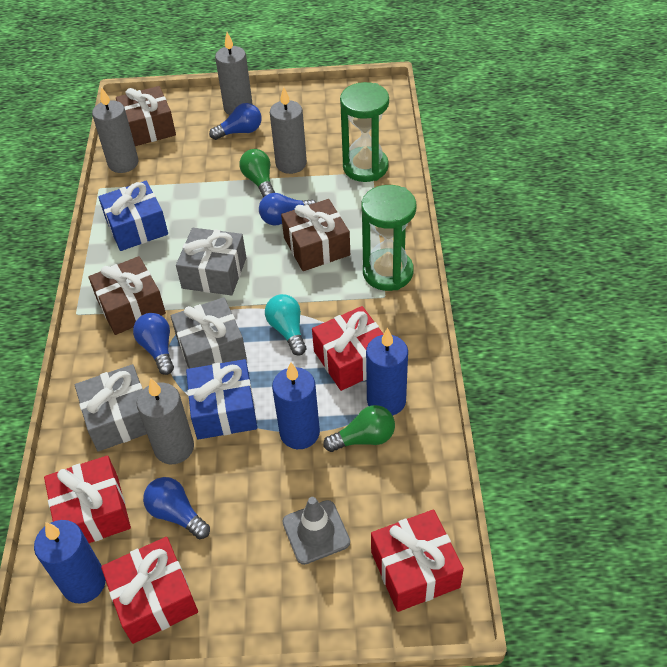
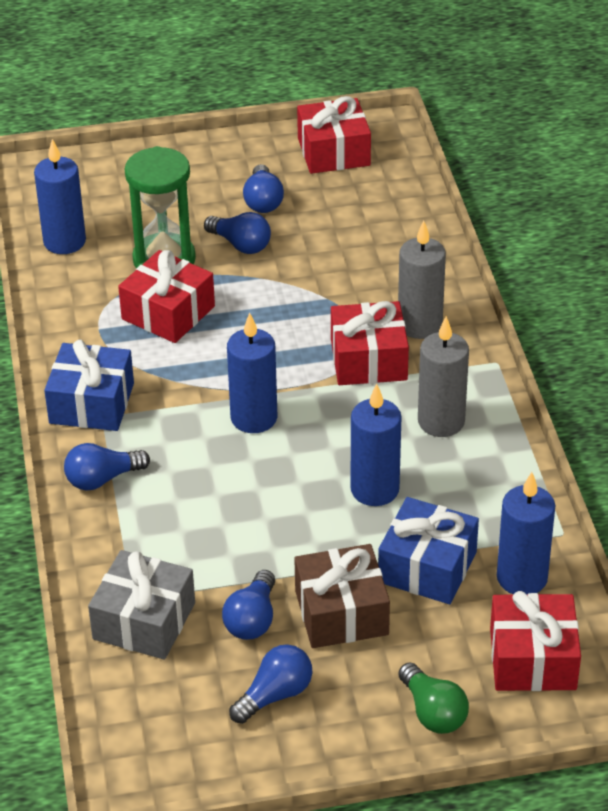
blue candle: [34,520,106,604] [272,362,320,449] [366,328,408,416] = 3 -> [34,139,86,254] [227,313,277,433] [351,384,402,506] [497,472,555,594] = 4
blue light bulb: [133,313,174,375] [143,477,210,539] [209,103,262,140] [259,193,316,225] = 4 -> [64,443,150,491] [204,212,271,254] [222,570,275,640] [229,644,312,724] [243,164,284,213] = 5
brown gift: [88,256,166,335] [116,86,176,146] [281,199,350,271] = 3 -> [294,544,390,648] = 1
green hourglass: [340,82,389,182] [361,185,416,291] = 2 -> [125,146,196,268] = 1
green light bulb: [239,149,275,197] [323,405,395,452] = 2 -> [398,662,469,734] = 1
grey candle: [92,87,138,173] [137,378,194,464] [215,32,253,115] [270,87,307,174] = 4 -> [398,220,446,339] [418,316,469,437] = 2
grey gift: [75,364,147,451] [171,297,247,368] [176,228,247,296] = 3 -> [88,550,195,660] = 1
grey traffic cone: [282,497,350,565] = 1 -> none = 0
turquoise light bulb: [265,294,306,356] = 1 -> none = 0

